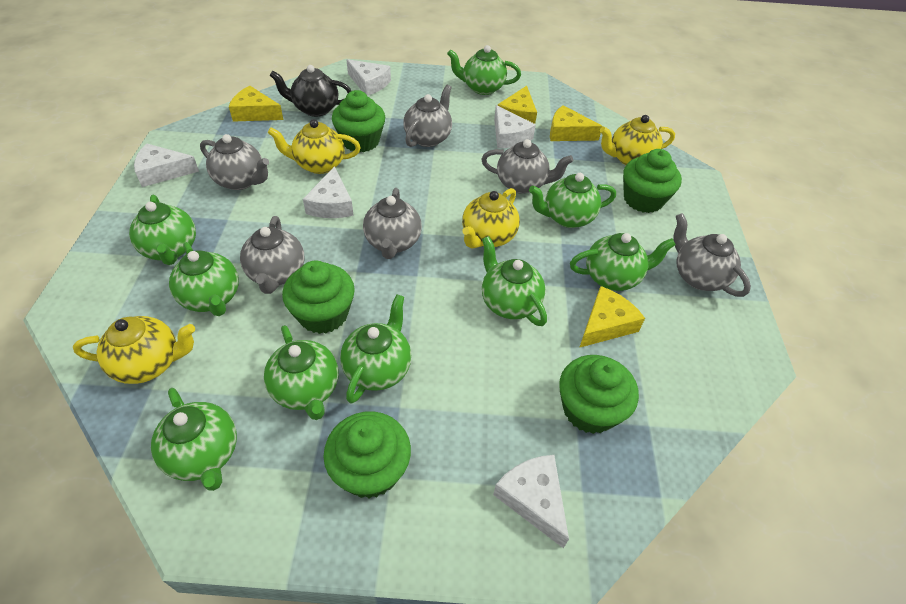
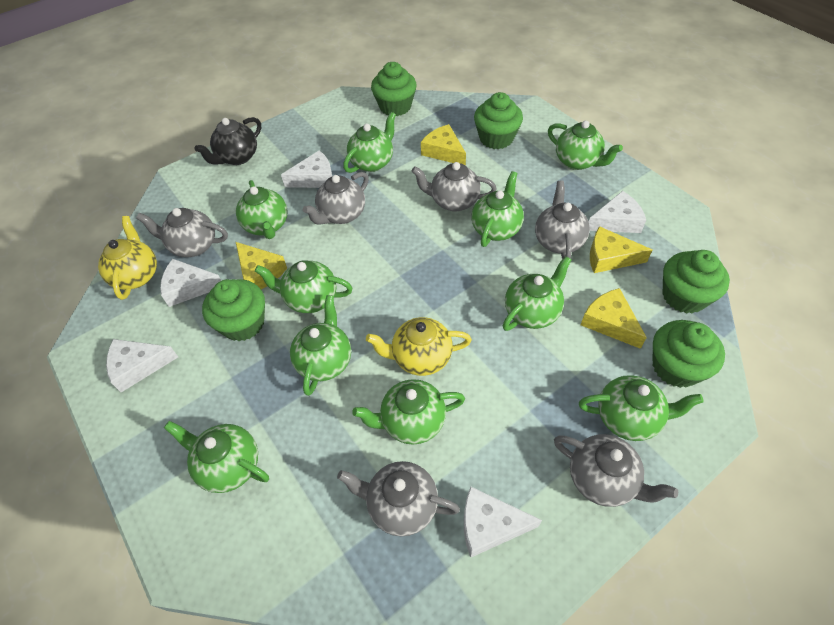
green teapot: [129,195,196,265] [151,388,237,491] [169,242,239,316] [264,325,338,420] [340,294,411,404] [447,45,521,95] [482,236,547,326] [529,173,616,228] [570,233,676,291] = 9 -> [164,421,269,493] [236,180,288,239] [255,260,353,313] [290,295,351,396] [343,112,396,173] [352,379,465,445] [471,171,524,247] [502,256,571,331] [548,121,623,170] [579,375,704,441] = 10
yellow teapot: [73,316,195,384] [268,119,361,174] [462,188,520,249] [600,115,675,165] = 4 -> [98,216,157,300] [366,317,472,376] = 2

